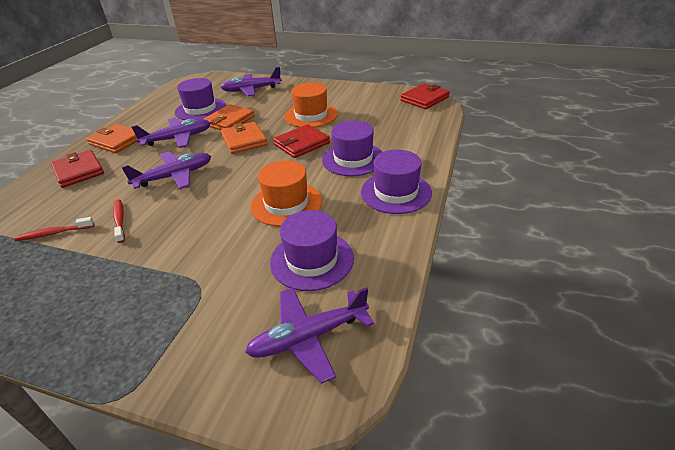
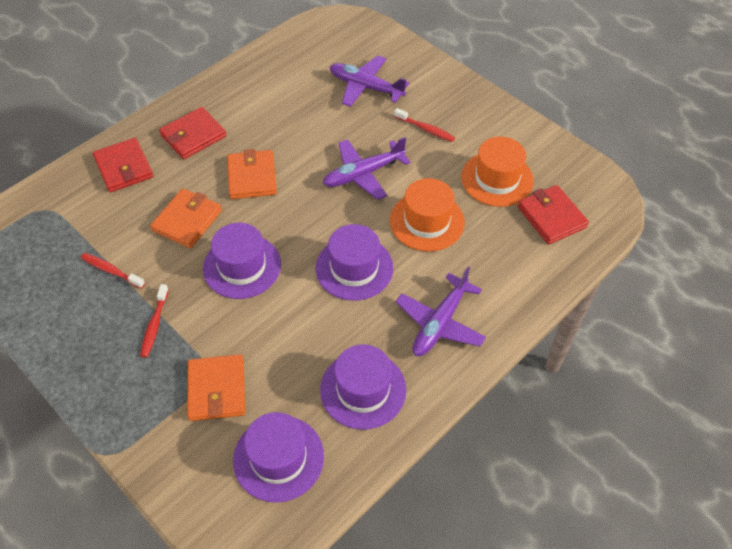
purple plane: [122,152,211,189] [131,118,211,148] [221,67,282,96] [245,287,374,384] = 4 -> [323,137,411,200] [330,56,409,107] [396,267,486,356] = 3
red toothbrush: [14,217,95,241] [113,199,125,243] = 2 -> [81,253,145,289] [140,284,169,358] [394,108,455,142] = 3

